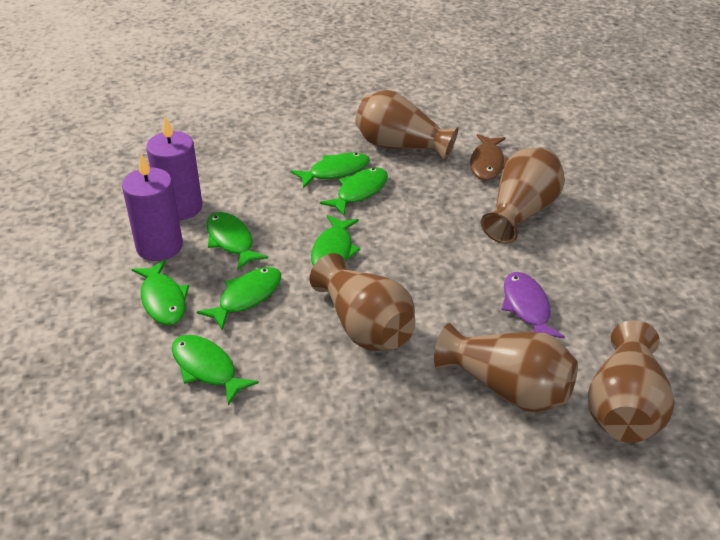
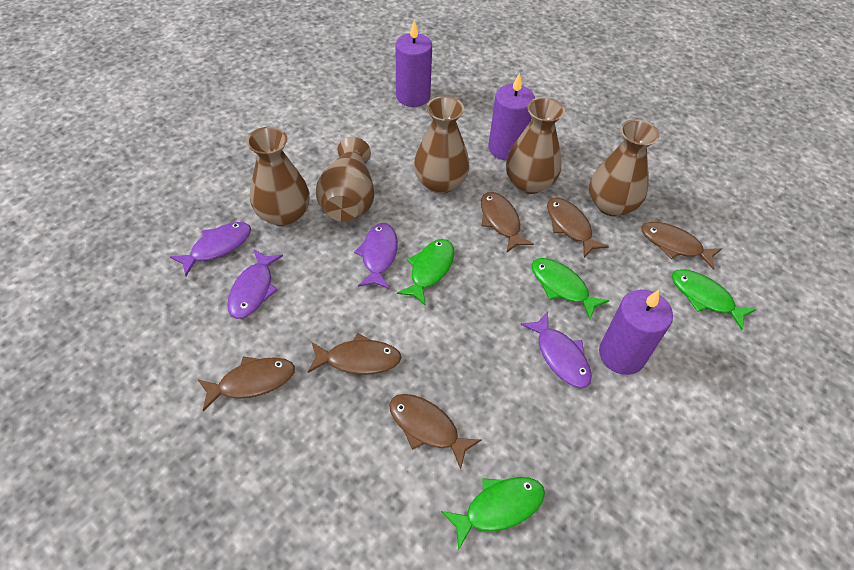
brown fish: [470,134,508,181] = 1 -> [197,356,295,411] [308,333,402,375] [389,394,482,470] [481,192,534,253] [547,198,609,258] [641,222,722,270] = 6
green fish: [132,260,189,325] [172,335,259,406] [197,267,281,330] [206,212,268,270] [291,153,370,188] [311,215,360,266] [320,167,388,216] = 7 -> [397,239,454,306] [441,477,545,551] [531,258,610,319] [672,269,757,330] = 4
purple candle: [122,154,183,261] [146,116,202,220] = 2 -> [395,20,432,107] [488,73,535,160] [599,290,673,375] = 3
purple fish: [501,272,565,338] = 1 -> [170,222,251,276] [227,249,283,319] [354,223,398,289] [520,312,592,388] = 4

